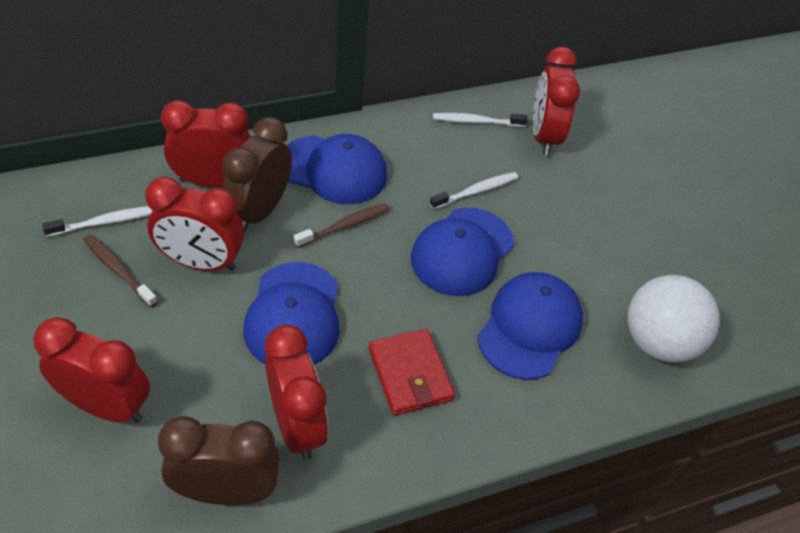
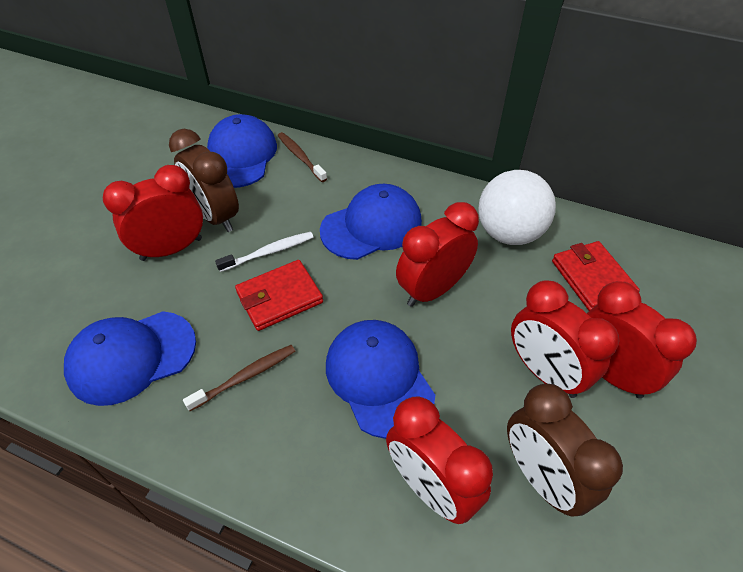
red wallet: [369,329,455,416] = 1 -> [235,260,323,331] [552,241,640,311] = 2
white toothbrush: [42,206,152,237] [430,172,518,209] [433,113,528,127] = 3 -> [215,232,313,272] = 1

